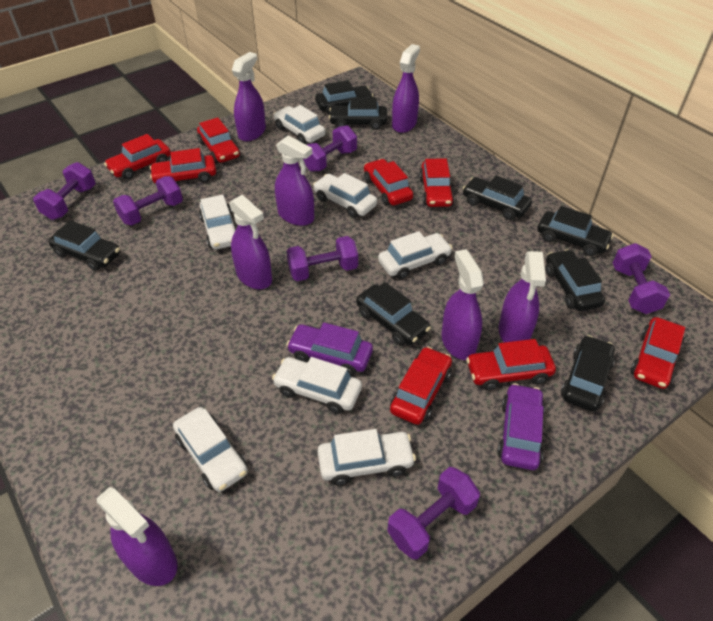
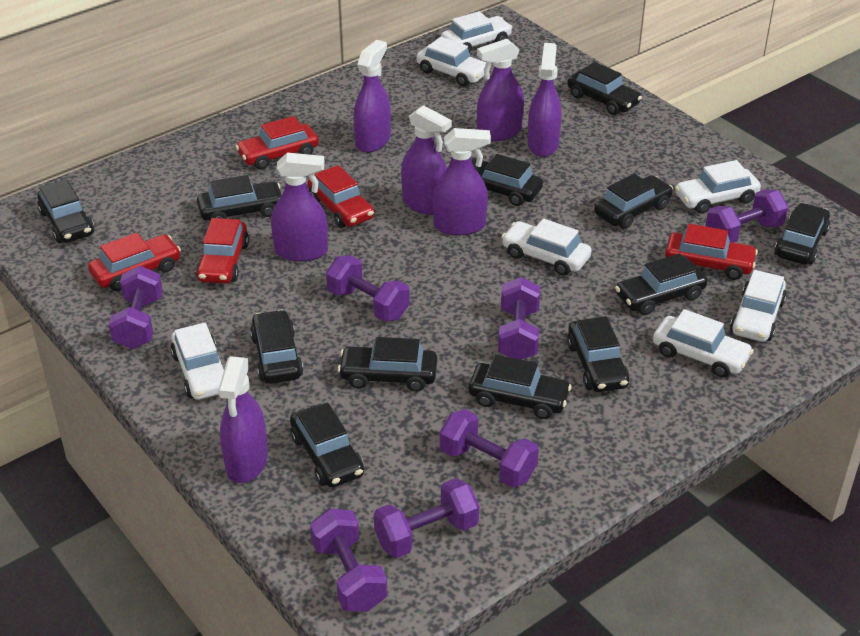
black car: [48,220,120,271] [315,80,373,115] [329,98,387,130] [356,282,431,345] [463,176,532,220] [537,206,614,256] [545,249,605,311] [561,335,615,411] = 8 -> [37,179,94,243] [197,175,282,221] [250,310,303,384] [290,403,364,487] [338,337,437,392] [469,355,572,419] [471,154,543,206] [567,62,642,115] [567,316,630,392] [594,174,673,229] [615,254,707,315] [775,203,830,265] = 12
purple car: [286,323,373,376] [497,383,545,470] = 2 -> none = 0
purple dumbbell: [33,162,96,220] [113,176,183,225] [287,236,358,281] [303,125,357,172] [387,467,480,560] [613,243,670,314] = 6 -> [109,266,163,349] [310,508,387,611] [326,256,410,322] [374,478,479,558] [440,409,539,488] [498,277,540,360] [705,189,788,243] = 7
red car: [104,134,171,180] [150,148,216,184] [197,117,240,163] [364,159,413,206] [390,347,452,425] [419,158,454,207] [466,339,556,390] [631,317,685,389] = 8 -> [88,233,181,291] [196,218,249,284] [235,116,319,169] [307,165,374,228] [665,224,758,280] = 5

